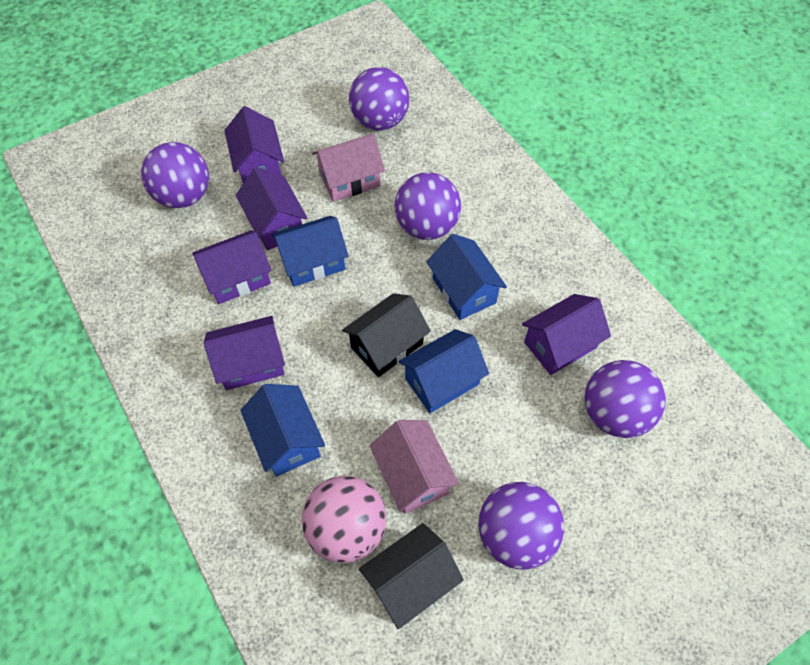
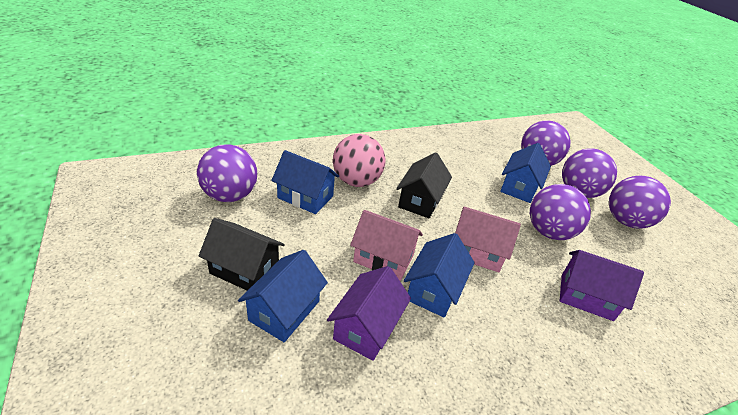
purple house: [193,230,272,304] [204,316,285,390] [225,106,284,183] [236,167,308,250] [522,294,611,375] = 5 -> [327,266,411,361] [560,250,644,321] = 2

